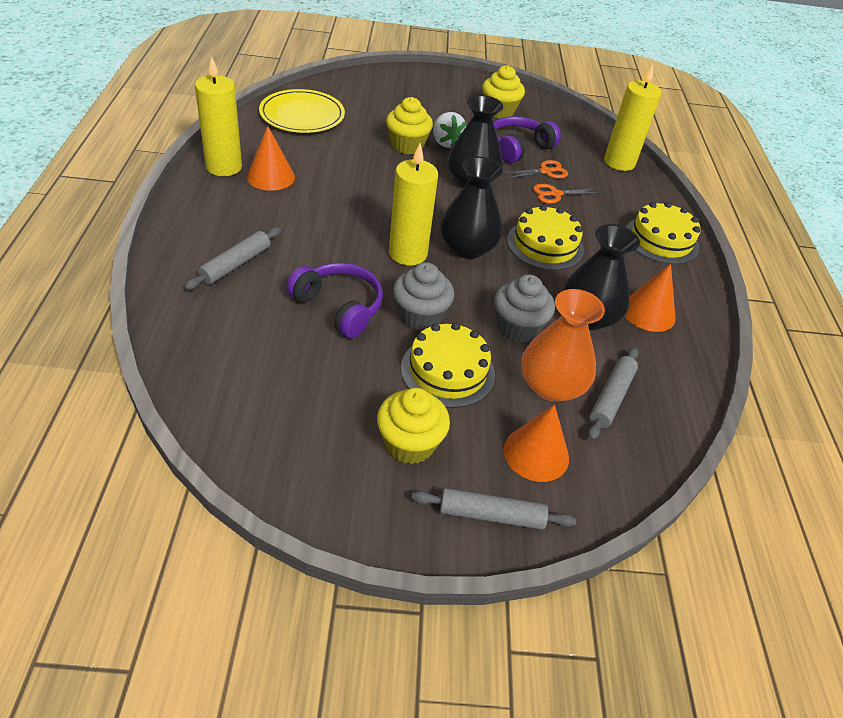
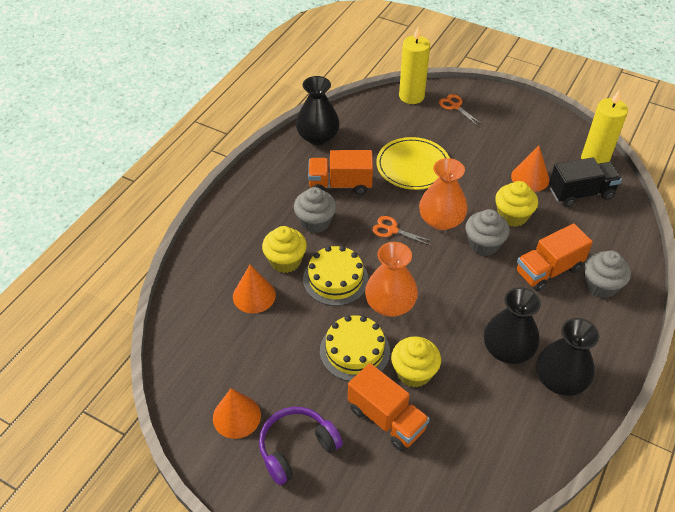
black truck: none = 0 -> [549,157,622,207] = 1
grey cupcake: [393,262,455,331] [494,274,555,343] = 2 -> [294,187,336,233] [465,209,510,256] [584,251,631,298] = 3
grey rolling pin: [184,227,281,290] [412,488,576,530] [588,347,639,440] = 3 -> none = 0
orange truck: none = 0 -> [308,150,373,195] [348,363,430,451] [516,223,593,292] = 3
orange vase: [521,289,605,402] = 1 -> [365,242,418,317] [419,158,468,230] = 2
purple headphones: [286,262,383,338] [494,116,561,163] = 2 -> [259,407,343,485] = 1
white strawberry: [433,112,467,148] = 1 -> none = 0
yellow cake: [401,322,495,408] [507,205,584,270] [626,202,700,264] = 3 -> [303,246,369,306] [320,315,390,381] = 2
yellow candle: [195,56,242,176] [389,143,438,266] [604,64,661,171] = 3 -> [399,27,430,104] [581,91,628,164] = 2

